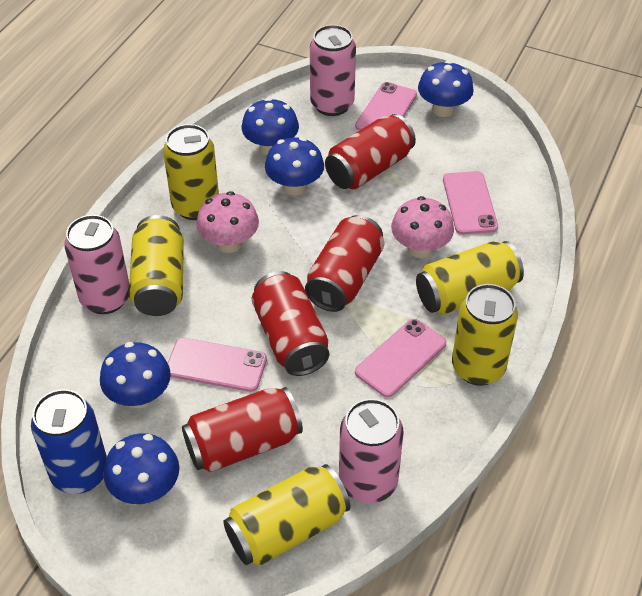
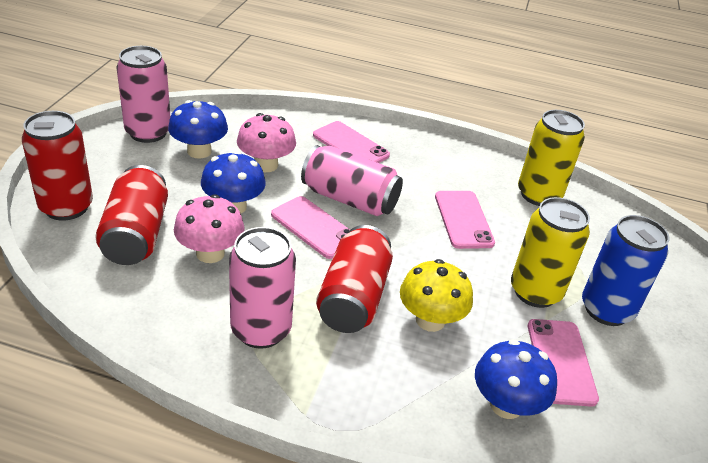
blue mushroom: [100,342,171,408] [104,433,179,504] [242,98,299,155] [265,137,324,195] [418,61,474,117] = 5 -> [168,100,228,159] [201,151,266,213] [475,339,557,419] = 3
red can: [182,387,303,472] [252,271,329,376] [305,215,384,312] [325,114,416,189] = 4 -> [22,111,93,221] [95,165,168,265] [316,225,393,333] = 3
yellow can: [129,215,184,316] [163,124,219,220] [223,464,350,565] [416,241,524,315] [452,284,518,386] = 5 -> [511,197,590,308] [518,110,585,206] = 2
yellow mushroom: none = 0 -> [400,259,473,332] = 1

